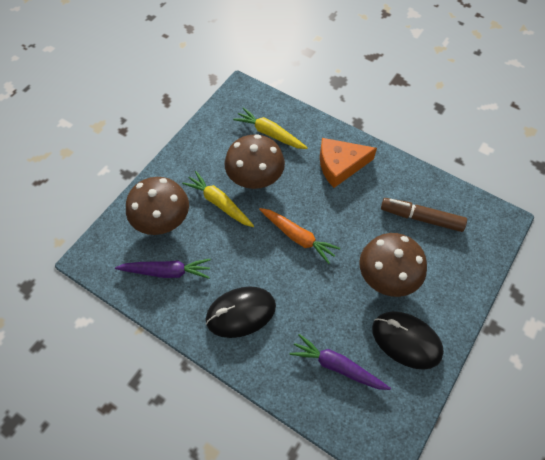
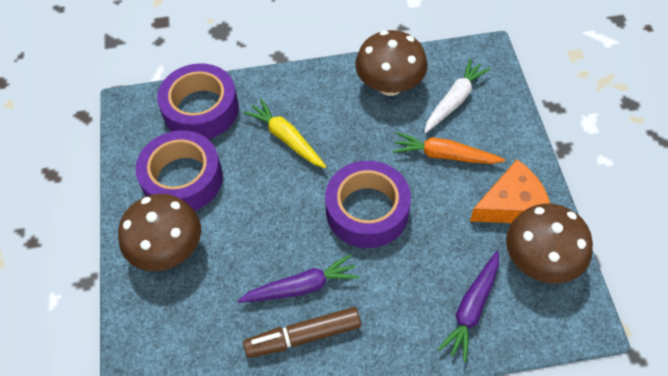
black mouse: [206,287,276,338] [372,311,444,370] = 2 -> none = 0
purple tape: none = 0 -> [135,130,223,211] [157,63,239,139] [325,161,411,248] = 3
white carrot: none = 0 -> [424,59,490,133] = 1
yellow carrot: [182,171,254,227] [233,108,308,149] = 2 -> [243,99,327,168] = 1

